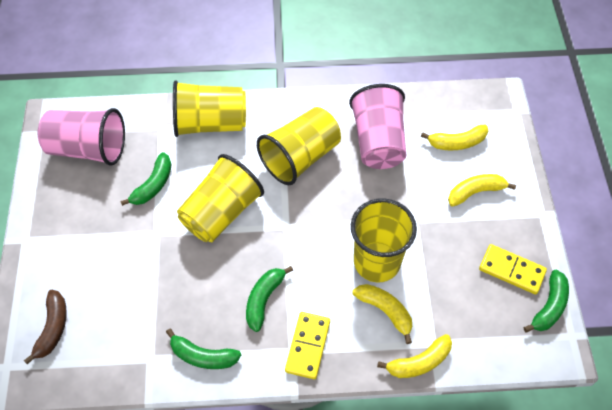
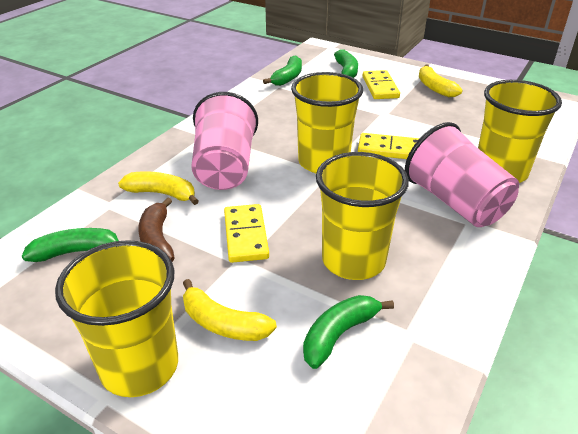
yellow banana: [353,284,412,344] [377,334,452,378] [421,125,488,150] [448,174,516,207] = 4 -> [118,171,199,205] [183,279,277,341] [419,64,462,97] = 3
yellow domino: [285,312,330,379] [479,244,547,294] = 2 -> [224,204,269,263] [358,133,420,159] [363,70,400,99] = 3

